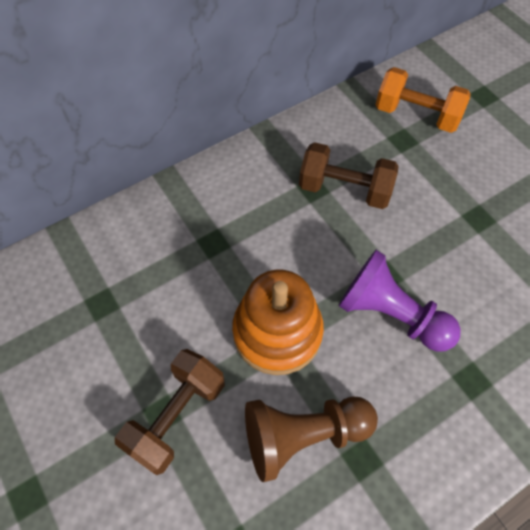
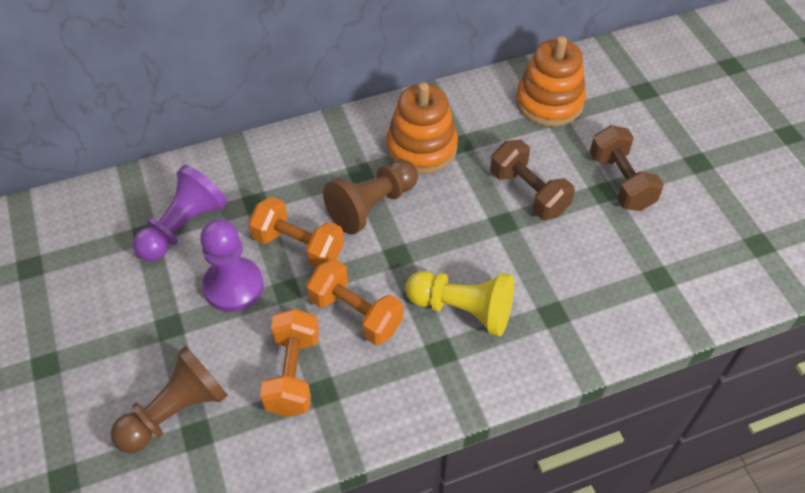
brown pawn: [245,396,378,482] = 1 -> [111,345,228,453] [323,160,418,235] = 2
orange dumbbell: [375,67,471,133] = 1 -> [248,197,344,268] [260,309,319,417] [306,259,403,345] = 3
orange stacking toy: [232,270,324,375] = 1 -> [386,82,458,174] [516,36,586,127] = 2
purple pawn: [339,250,461,352] = 1 -> [133,165,227,261] [200,220,263,312] = 2
yellow pawn: none = 0 -> [405,271,514,336] = 1

